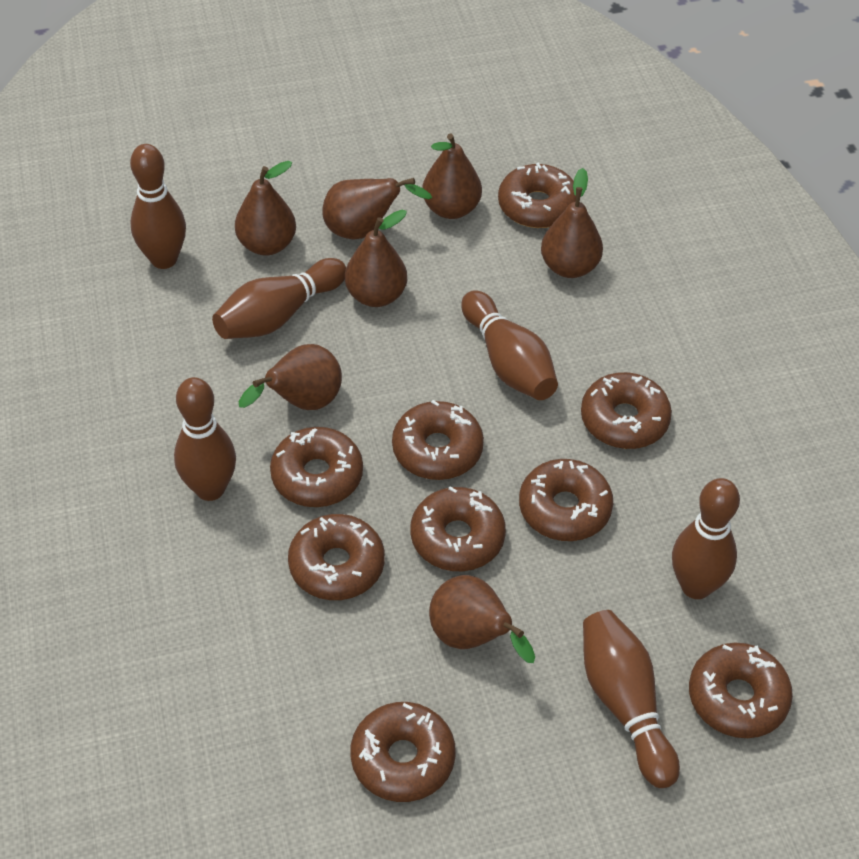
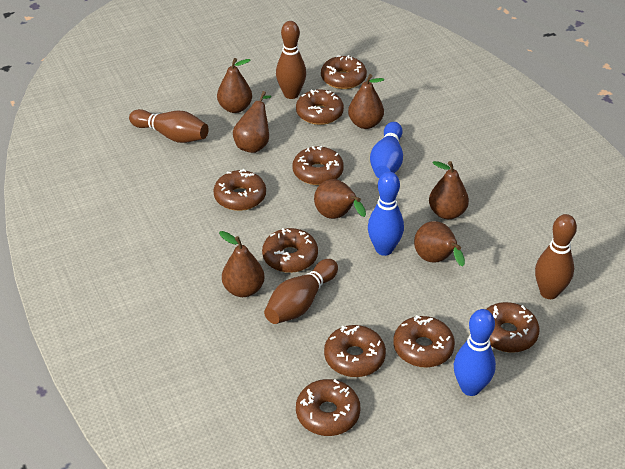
blue bowling pin: none = 0 -> [368,172,404,256] [370,122,403,178] [454,309,496,396] = 3
brown bowling pin: [130,144,186,269] [174,377,236,501] [212,258,346,339] [461,290,558,400] [583,610,680,788] [672,478,740,599] = 6 -> [129,109,209,143] [264,259,338,324] [276,21,306,99] [535,214,577,299] = 4

